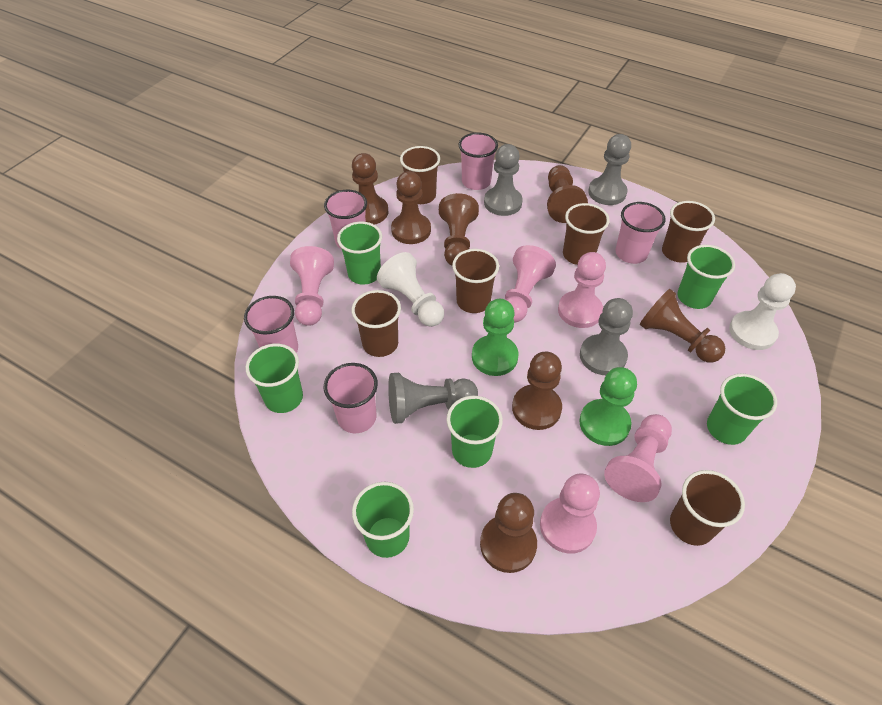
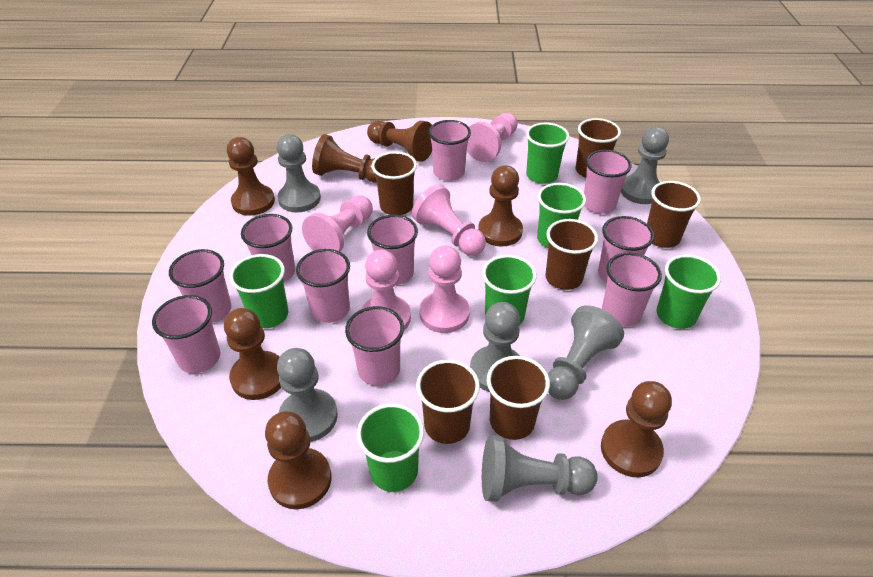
green pawn: [472,299,519,376] [579,367,637,446] = 2 -> none = 0
grey pawn: [388,373,478,424] [484,144,523,216] [580,298,633,375] [588,134,631,205] = 4 -> [276,134,321,212] [277,348,338,442] [470,302,520,392] [482,435,598,502] [548,305,624,400] [621,127,669,204] = 6
pink cup: [244,296,298,353] [324,190,367,248] [324,363,378,433] [459,133,498,190] [615,202,666,264] = 5 -> [152,295,220,373] [169,249,231,322] [241,214,295,282] [296,249,350,323] [345,306,404,386] [367,215,418,285] [428,120,471,181] [584,150,632,214] [598,216,654,283] [602,252,662,327] = 10
white pawn: [377,252,444,327] [729,273,796,350] = 2 -> none = 0

